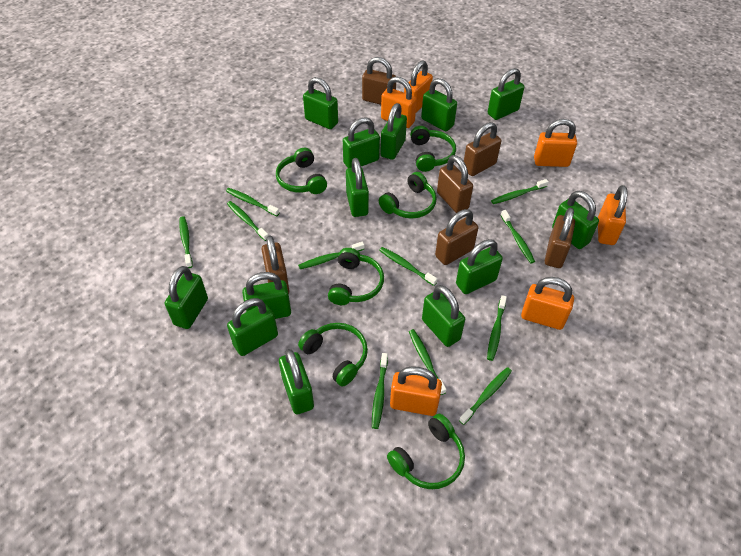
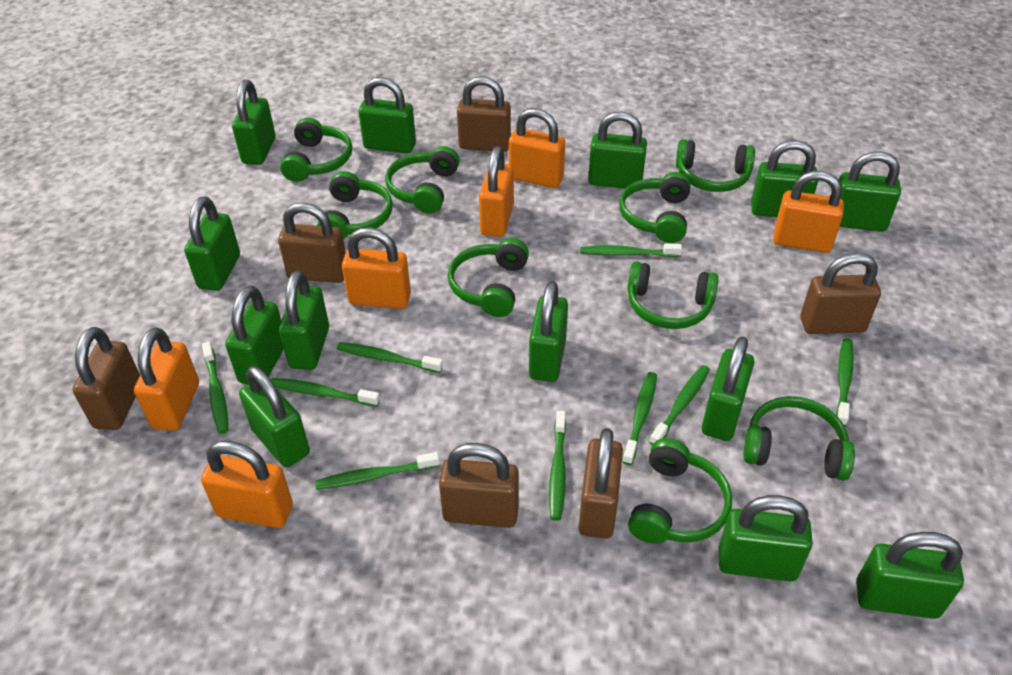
green headphones: [276,148,327,194] [298,323,368,387] [328,248,384,305] [379,172,436,219] [387,414,465,489] [410,126,456,172] = 6 -> [280,117,352,182] [317,171,392,239] [385,146,460,214] [448,238,529,317] [619,172,691,243] [627,262,719,329] [628,438,732,544] [676,139,755,192] [743,396,855,481] = 9
green toothbrush: [179,216,193,268] [226,188,280,216] [227,201,268,241] [298,242,364,269] [372,353,388,429] [379,247,438,286] [409,329,447,395] [459,367,512,425] [487,295,507,361] [491,179,549,204] [500,210,535,263] = 11 -> [202,342,228,433] [271,378,380,407] [315,452,440,490] [337,342,443,373] [549,411,566,521] [580,244,682,257] [622,372,657,465] [649,365,710,445] [836,339,854,427] = 9

